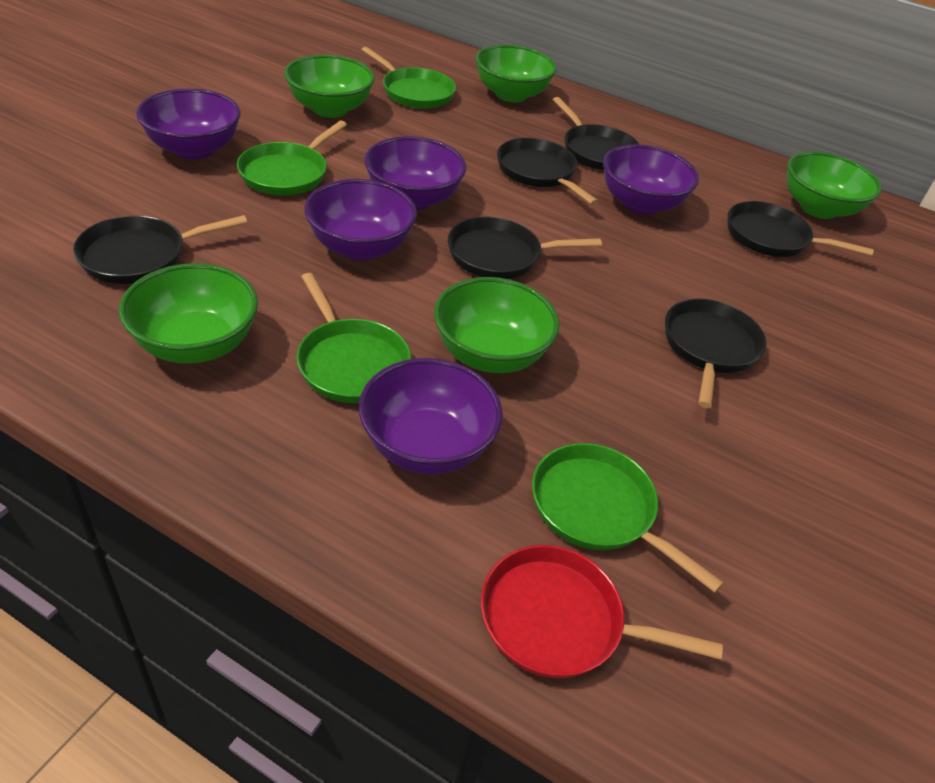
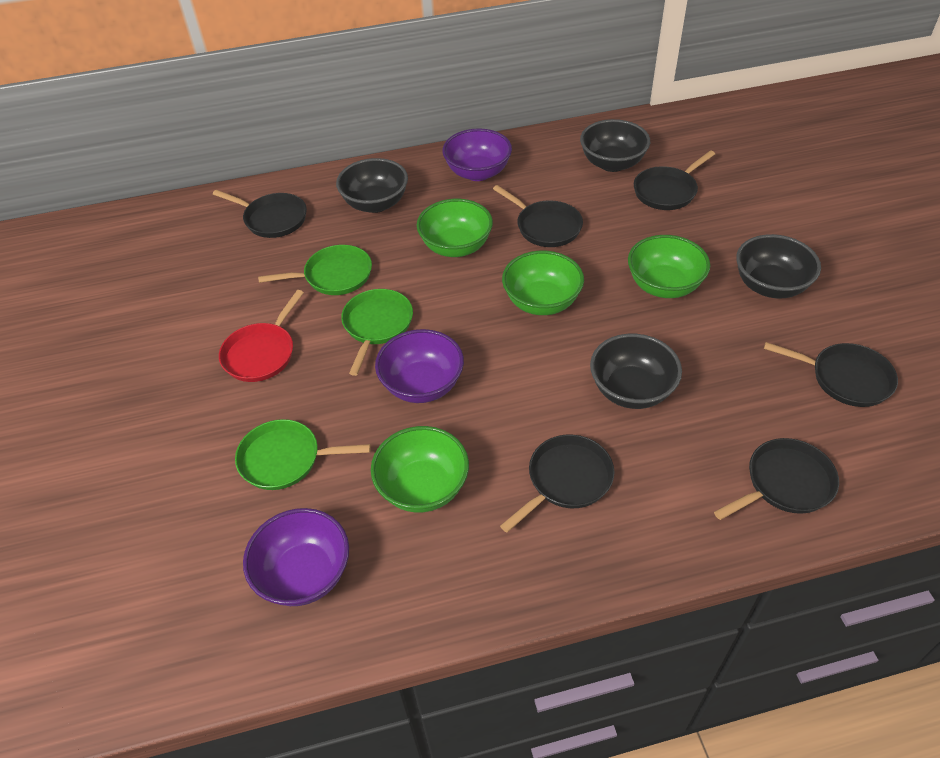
black bowl: none = 0 -> [336,158,408,213] [580,119,650,172] [590,334,682,409] [736,234,821,298] = 4
green bowl: [119,263,258,364] [284,55,375,118] [434,277,560,373] [475,45,557,103] [787,151,882,219] = 5 -> [371,426,469,512] [417,199,493,257] [502,251,584,315] [628,235,710,298] = 4
green pan: [237,121,347,196] [296,273,411,403] [361,47,456,109] [532,443,724,593] = 4 -> [235,419,371,490] [258,245,372,295] [341,289,413,376] = 3
purple bowl: [136,88,241,159] [304,179,417,260] [359,358,502,475] [364,136,466,210] [603,144,699,215] = 5 -> [243,508,349,606] [375,329,464,403] [442,128,512,181] = 3

